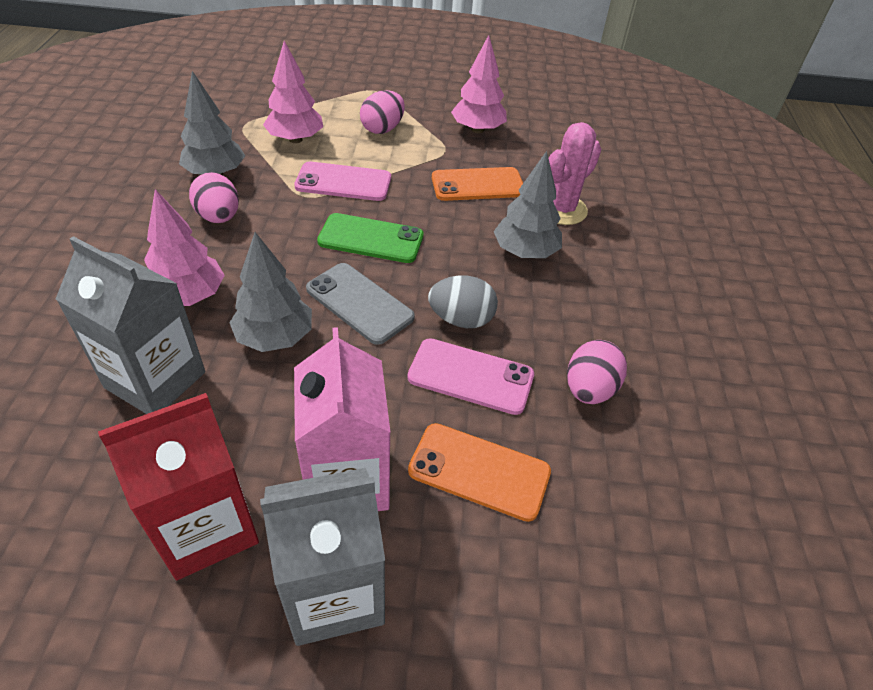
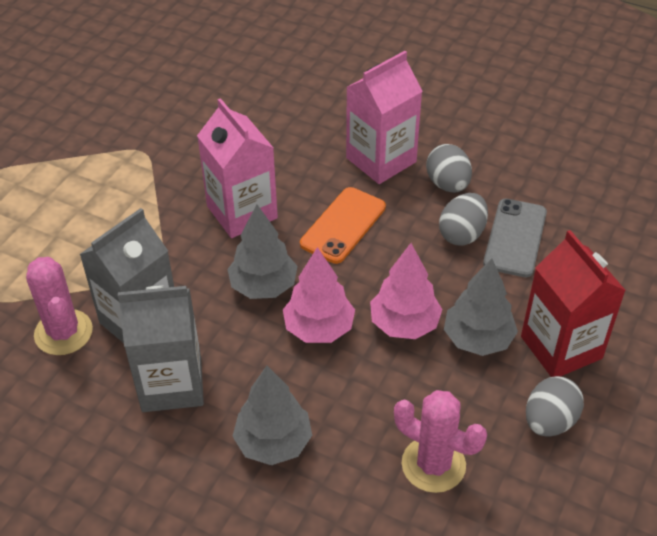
green phone: [317,213,424,263] = 1 -> none = 0
grey egg: [428,276,498,328] = 1 -> [426,144,472,193] [439,193,488,246] [526,376,584,437] = 3
orange phone: [408,423,551,522] [432,167,523,201] = 2 -> [300,187,386,264] = 1
pink cactus: [549,122,601,225] = 1 -> [26,257,93,355] [394,390,487,493] = 2
pink carton: [294,327,390,511] = 1 -> [197,98,278,238] [346,51,423,184] = 2
pink egg: [189,172,239,223] [360,90,405,134] [567,340,627,404] = 3 -> none = 0
pink phone: [294,162,391,201] [407,338,534,415] = 2 -> none = 0
pink tree: [144,189,225,306] [263,41,323,143] [451,35,507,133] = 3 -> [283,247,355,343] [370,243,442,339] = 2

